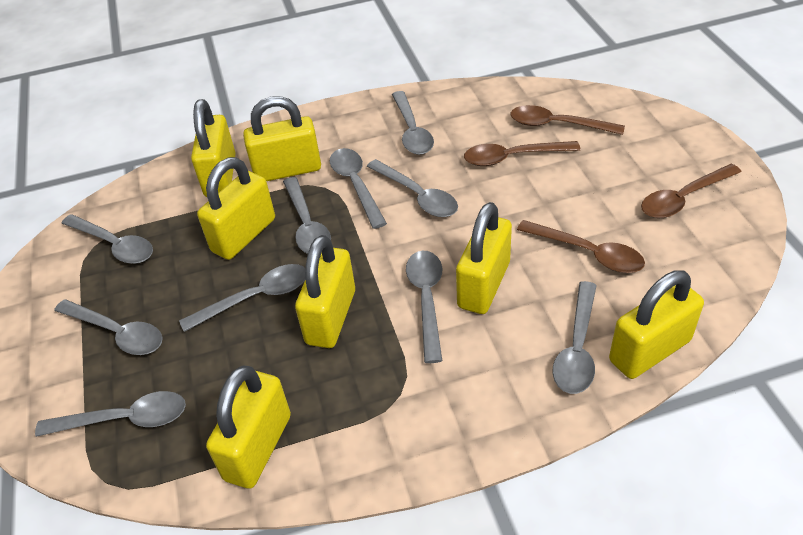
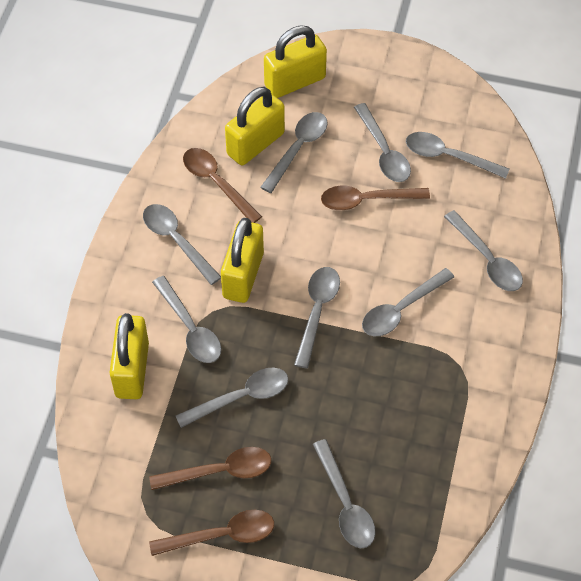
yellow padlock: [191,99,236,197] [197,157,275,260] [206,366,291,489] [243,96,321,181] [295,235,355,348] [456,202,512,314] [609,270,704,379] = 7 -> [109,313,149,399] [221,218,264,303] [225,87,285,165] [264,25,327,98] = 4

